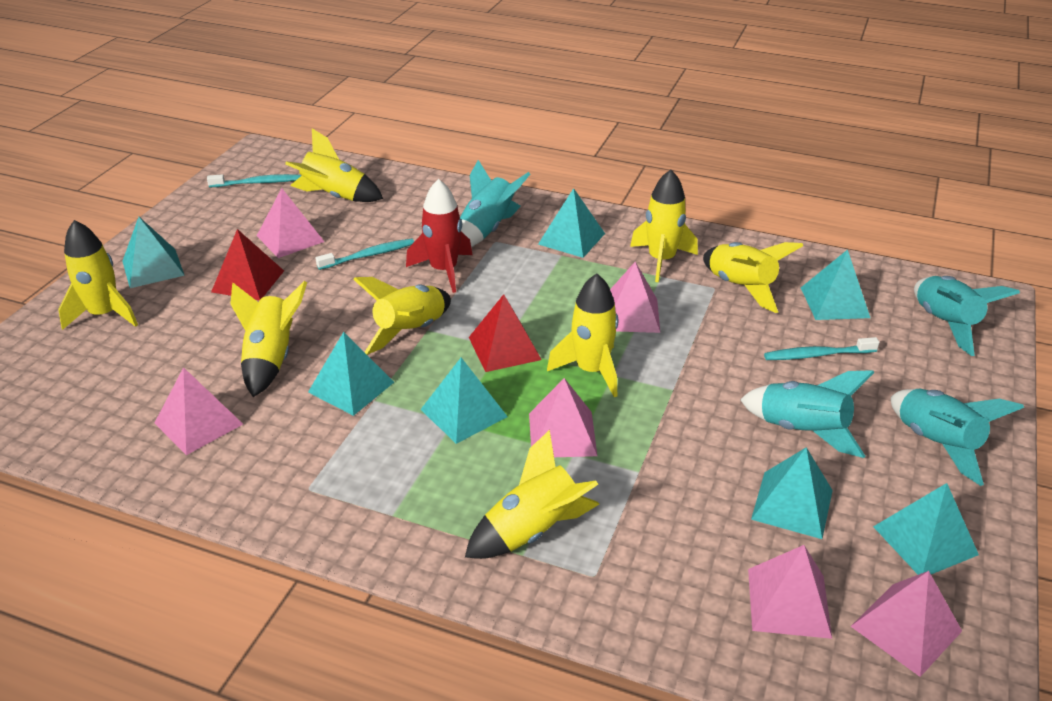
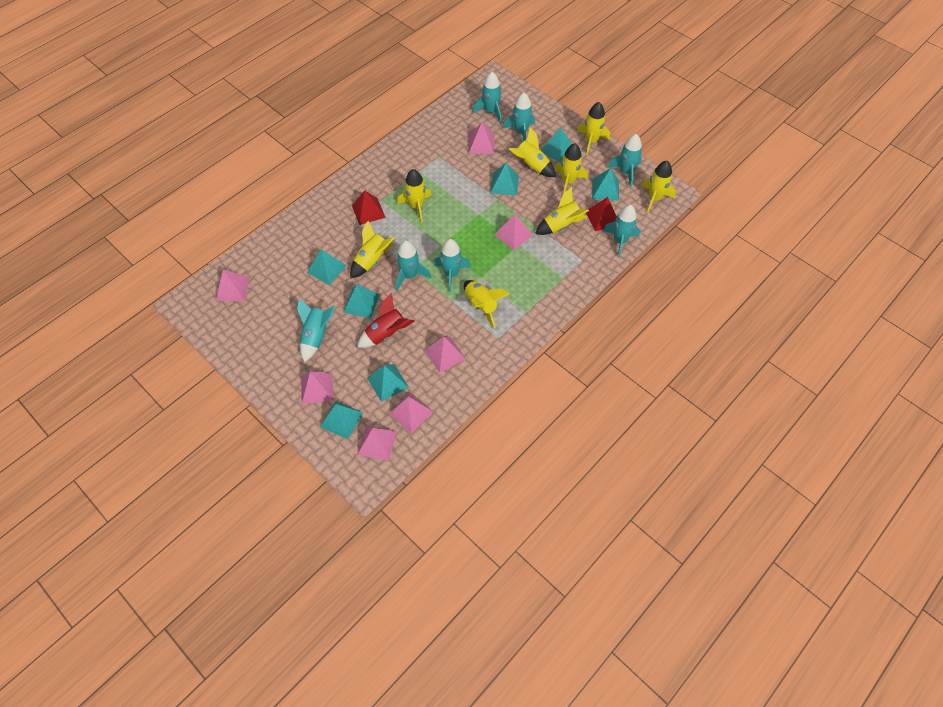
pink pyramid: [155,367,243,455] [257,188,324,258] [529,378,597,457] [610,262,660,333] [748,545,832,639] [851,571,962,677] = 6 -> [216,269,250,301] [301,372,333,404] [357,425,397,461] [389,393,433,434] [425,337,466,373] [469,122,494,154] [494,214,533,250] = 7
turquoise rocket: [460,160,530,247] [740,370,874,458] [891,389,1024,486] [914,276,1020,356] = 4 -> [297,298,335,362] [396,240,431,290] [434,239,471,292] [473,72,502,124] [503,93,535,141] [603,205,640,258] [607,134,642,187] = 7
turquoise toothbrush: [207,174,301,187] [315,239,414,270] [764,337,879,360] = 3 -> none = 0

